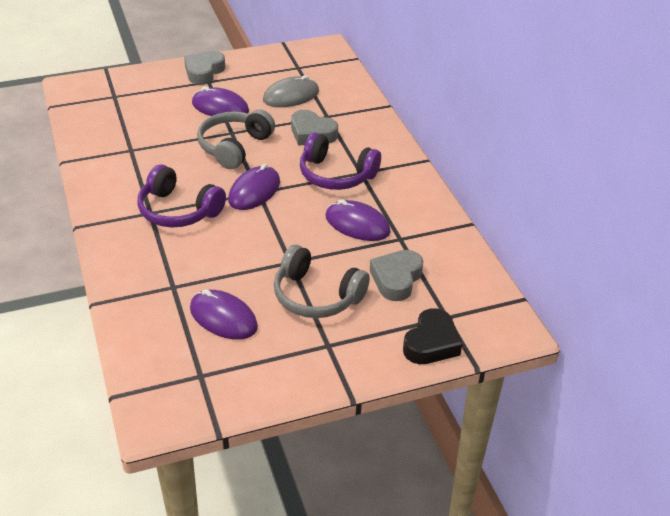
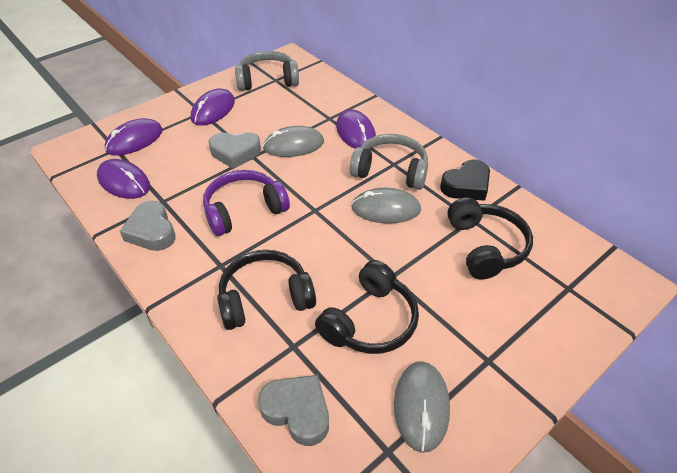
black headphones: none = 0 -> [217,250,316,330] [315,260,419,354] [447,197,533,279] = 3
grey mouse: [263,75,319,107] = 1 -> [263,126,324,157] [351,188,421,223] [394,361,450,453] = 3
purple headphones: [137,164,226,227] [300,132,381,190] = 2 -> [203,170,290,236] = 1

